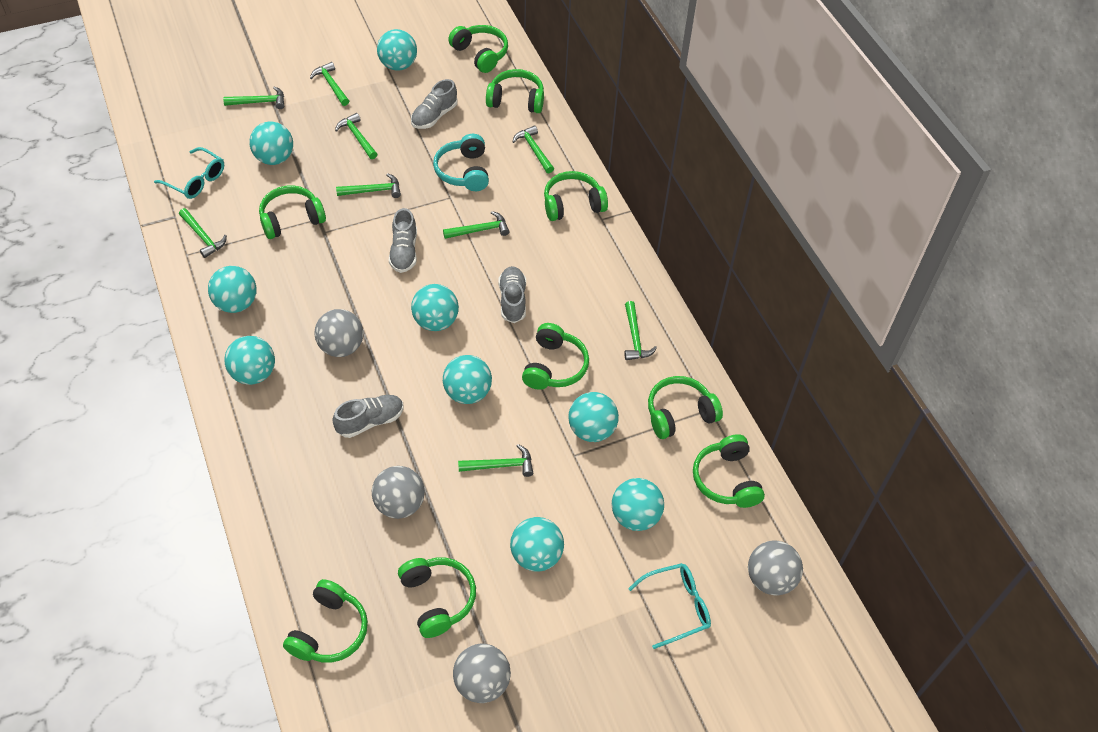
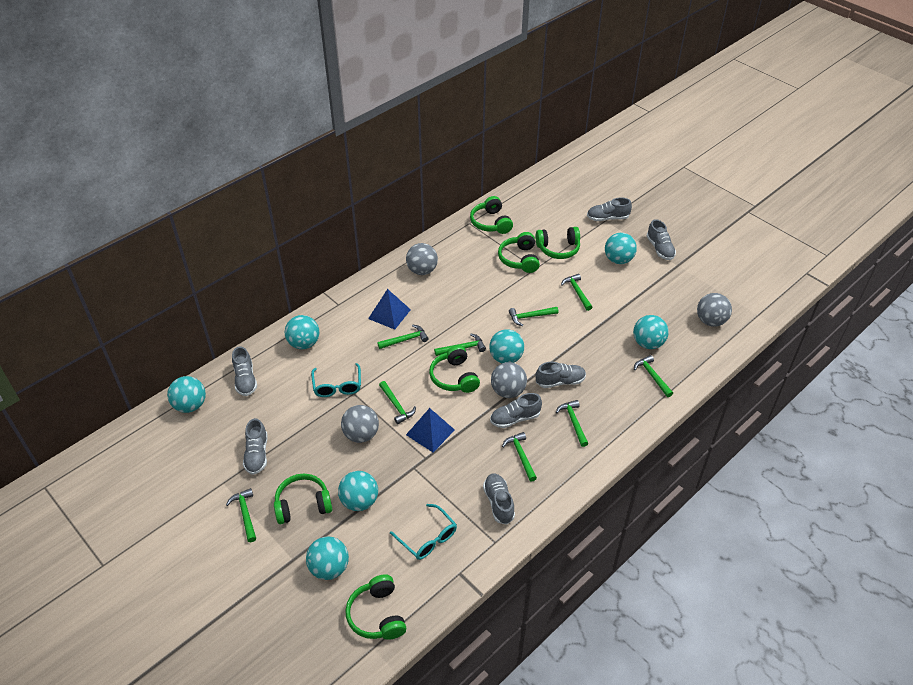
blue pyramid: none = 0 -> [368,289,411,330] [406,408,455,452] = 2
green headphones: [259,185,326,239] [283,579,368,663] [398,558,476,638] [448,25,508,73] [486,69,544,113] [522,323,589,390] [544,171,608,221] [648,376,723,439] [693,434,765,508] = 9 -> [274,474,332,524] [345,574,406,640] [429,345,480,393] [470,196,513,234] [498,232,540,273] [536,227,580,259] = 6
grey shoe: [333,395,403,438] [389,208,417,273] [411,79,458,129] [499,266,526,323] = 4 -> [232,346,257,396] [243,418,268,475] [483,474,515,525] [490,393,542,428] [536,362,586,388] [587,198,632,221] [646,219,676,260] = 7
turquoise ball: [208,266,257,313] [224,336,275,385] [249,122,293,165] [377,29,417,71] [411,284,459,331] [443,355,492,404] [510,517,564,572] [568,392,619,442] [612,478,664,531] = 9 -> [167,376,206,413] [285,315,319,349] [306,537,349,580] [338,471,378,511] [489,329,524,363] [605,233,637,264] [633,315,669,349] = 7
turquoise headphones: [433,134,489,191] = 1 -> none = 0

